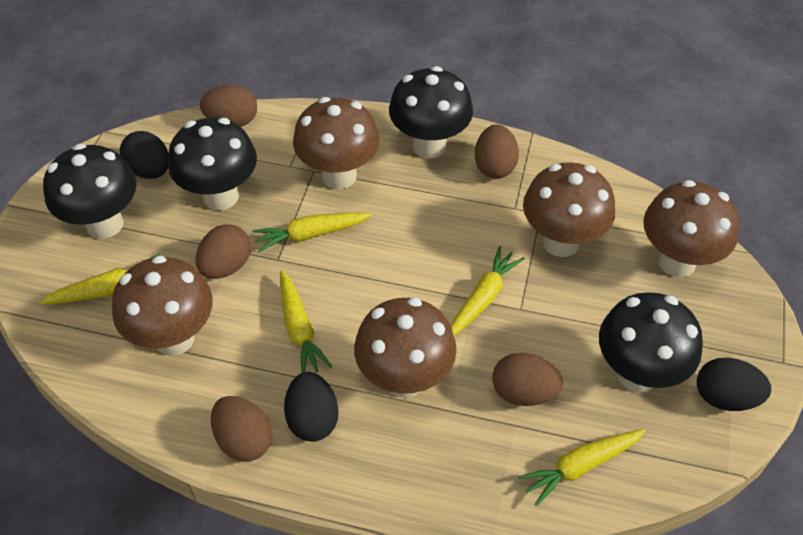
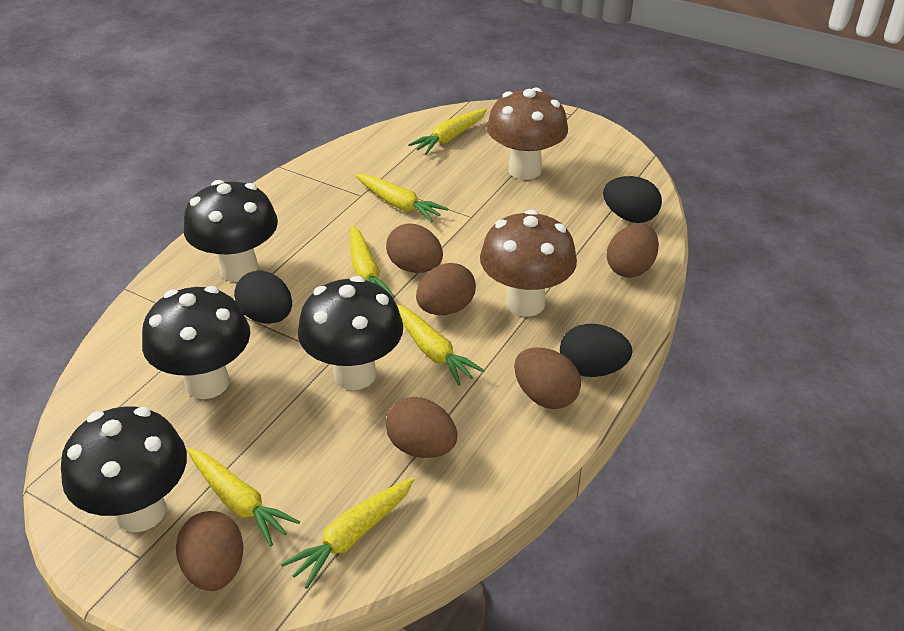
brown egg: [195,224,251,279] [200,85,257,127] [211,396,272,462] [475,124,519,179] [492,353,563,406] = 5 -> [176,511,243,591] [386,223,443,273] [386,397,457,458] [416,263,476,315] [514,347,581,409] [607,224,659,278] = 6
brown mushroom: [112,256,213,356] [293,97,380,189] [354,298,457,398] [523,162,615,257] [643,180,740,277] = 5 -> [480,210,577,317] [487,88,568,180] = 2
yellow carrot: [39,254,161,305] [252,212,372,252] [280,270,332,373] [450,246,525,336] [518,429,646,506] = 5 -> [187,448,300,546] [281,478,415,589] [350,226,395,298] [355,174,448,222] [396,304,485,386] [408,109,487,155] = 6

